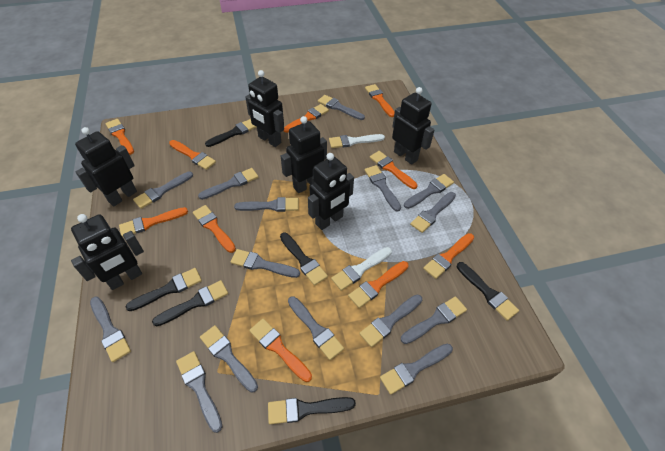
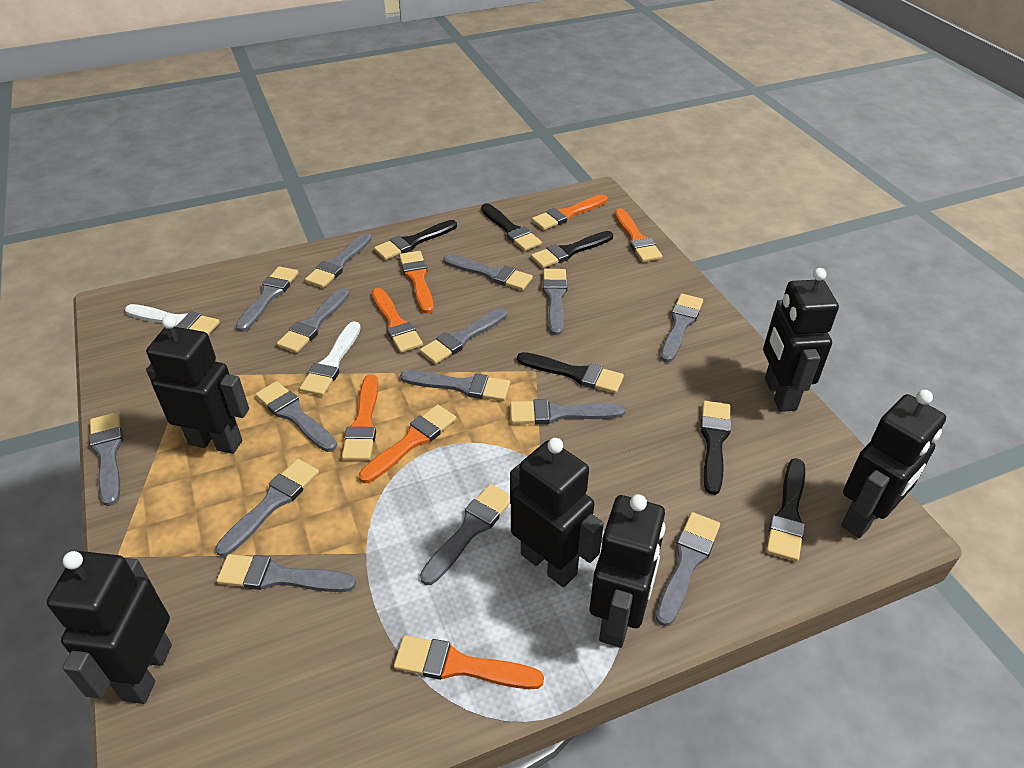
orange brush: [105,119,134,155] [119,207,188,237] [169,140,216,170] [193,205,236,253] [249,319,312,382] [284,104,329,133] [348,261,409,308] [365,84,395,117] [370,151,418,189] [423,233,474,279] = 10 -> [342,374,378,461] [359,404,456,483] [372,288,423,353] [394,635,544,689] [399,251,434,314] [532,195,607,230] [614,208,662,262] = 7

